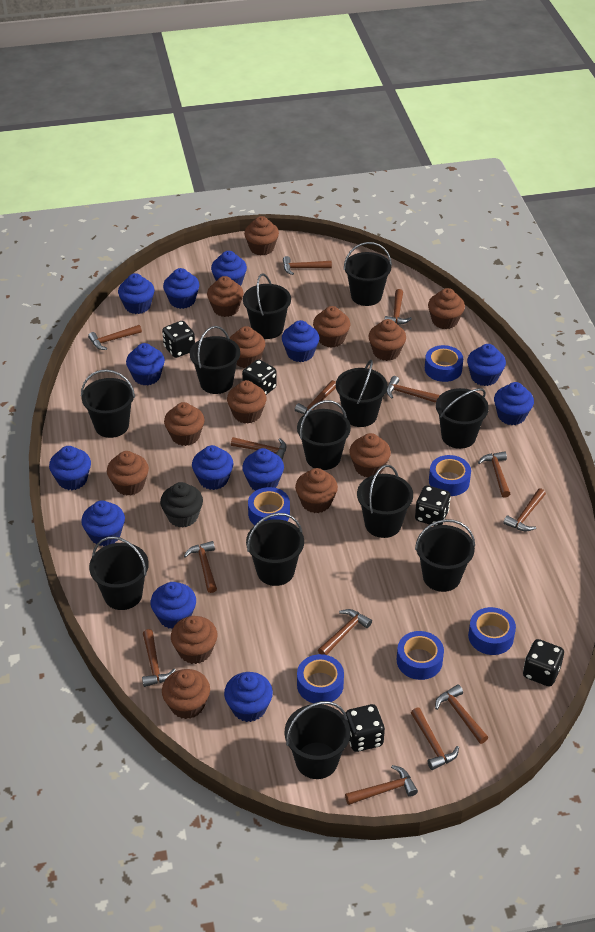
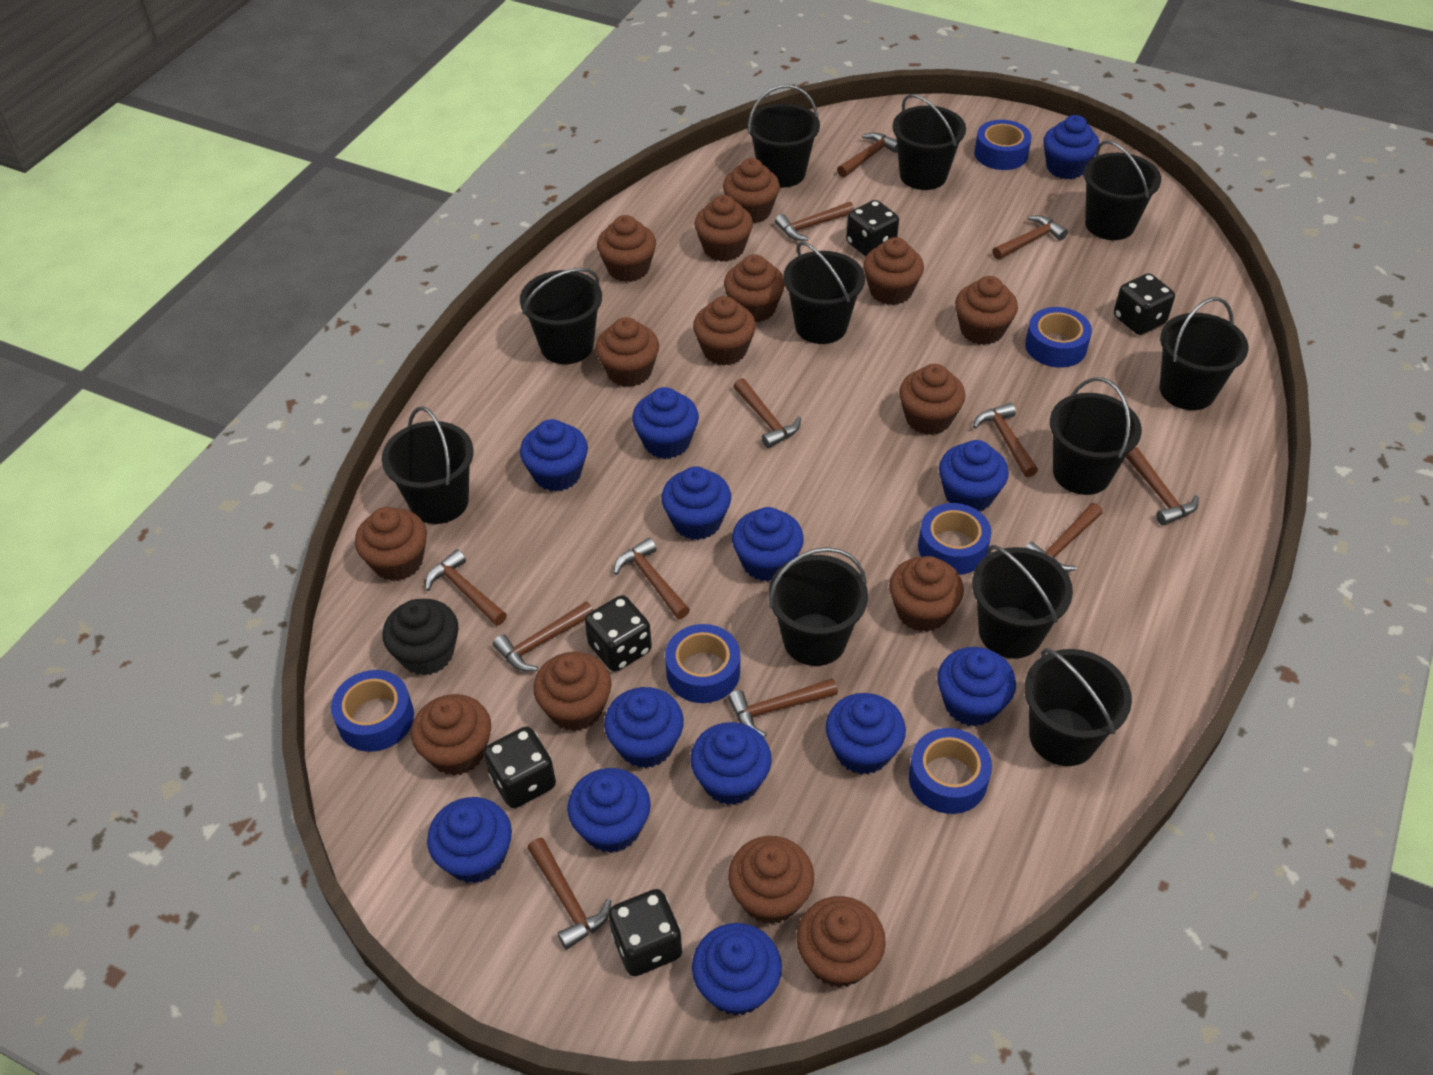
black bucket: [81,369,135,438] [89,536,149,610] [190,326,240,394] [243,273,291,339] [246,513,304,586] [285,701,350,779] [297,400,351,470] [336,360,388,427] [344,242,392,306] [357,465,413,538] [415,519,475,592] [436,388,489,449] = 12 -> [382,406,474,524] [520,268,602,364] [747,85,820,188] [768,547,868,666] [783,241,865,344] [892,94,966,190] [972,545,1073,659] [1025,648,1132,766] [1050,378,1142,495] [1084,140,1161,240] [1160,297,1248,410] = 11
brown cupcake: [107,451,149,495] [162,669,210,719] [164,402,205,446] [171,616,218,664] [207,276,243,317] [227,380,267,424] [230,326,265,368] [244,216,279,256] [295,468,338,513] [313,306,350,348] [349,433,391,477] [369,319,406,361] [428,288,465,329] = 13 -> [355,507,427,581] [411,694,491,776] [533,652,612,731] [596,317,659,387] [597,215,656,282] [693,296,756,366] [694,195,753,261] [723,158,780,223] [724,254,785,322] [728,836,814,924] [796,896,886,988] [863,237,924,305] [889,556,964,632] [899,364,966,435] [955,276,1018,345] = 15
brown hammer: [88,325,142,350] [142,629,176,687] [184,541,217,593] [231,437,286,460] [283,256,332,275] [295,380,336,414] [318,609,372,655] [345,765,418,805] [385,289,412,325] [386,376,440,403] [411,707,459,770] [435,685,488,744] [478,451,510,498] [503,488,546,532] = 14 -> [425,549,507,626] [493,602,593,671] [528,838,611,950] [614,538,690,619] [728,678,838,737] [733,378,801,448] [775,202,854,241] [837,133,898,177] [973,403,1038,477] [992,215,1068,260] [1025,503,1102,572] [1126,447,1199,525] = 12

